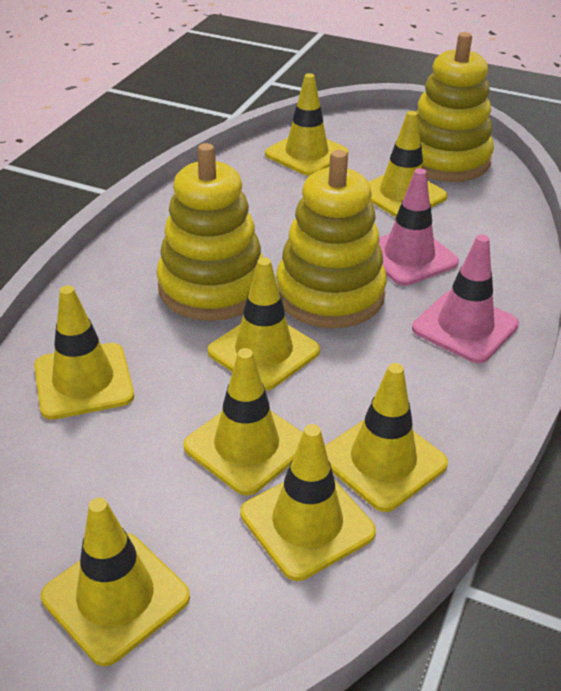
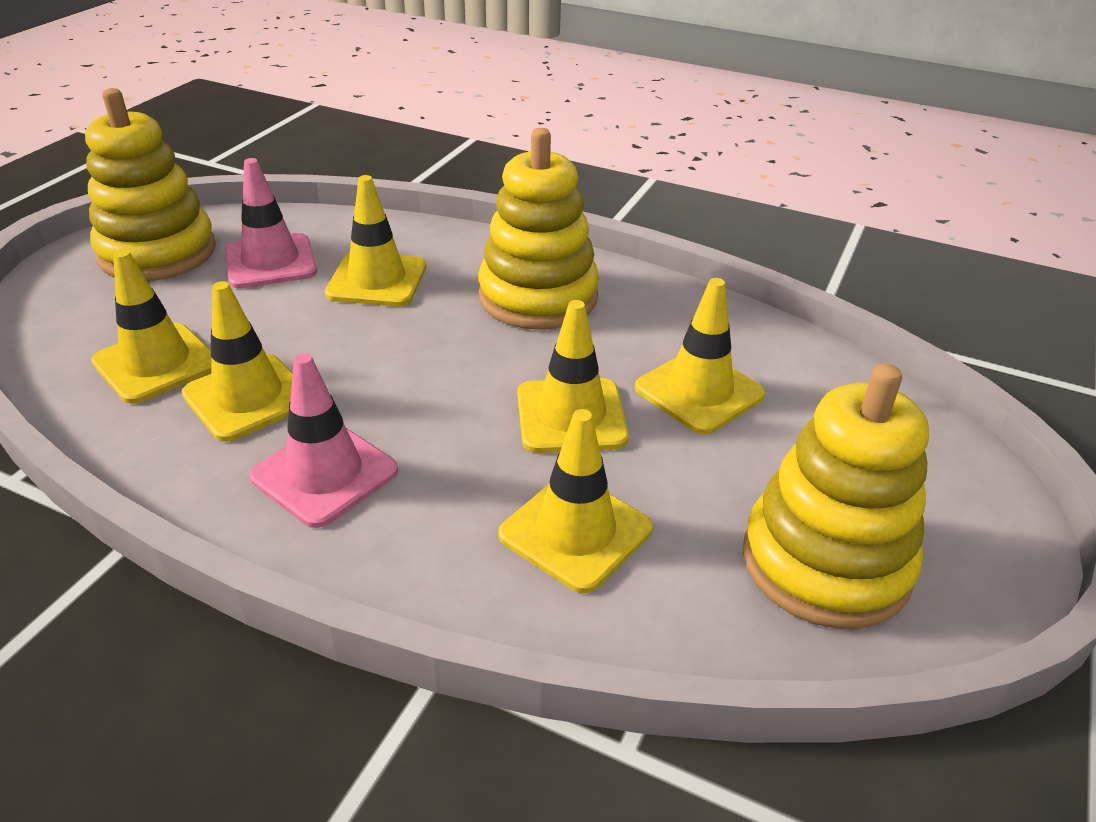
yellow traffic cone: [34,285,134,420] [41,498,190,666] [183,348,303,496] [208,257,320,391] [241,424,376,581] [265,73,349,176] [325,363,448,512] [369,111,448,217] = 8 -> [91,250,211,404] [181,281,293,442] [325,175,426,306] [498,409,653,593] [517,300,629,453] [635,278,765,434] = 6

